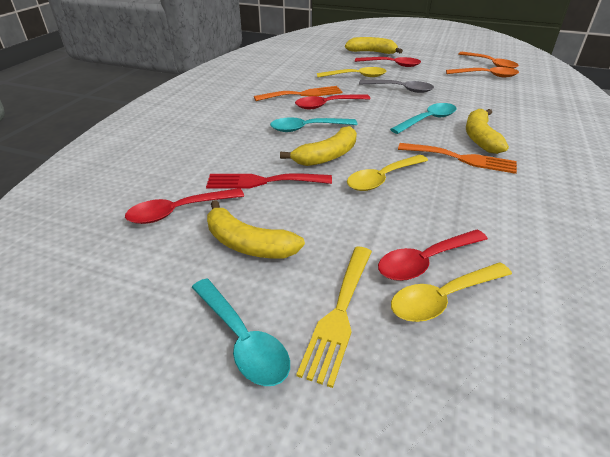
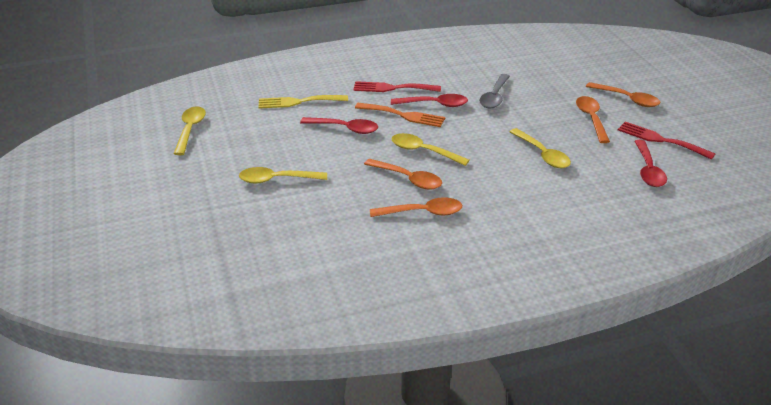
orange fork: [254,86,342,101] [398,143,517,174] = 2 -> [355,103,445,127] = 1
orange spoon: [446,67,519,77] [458,52,519,69] = 2 -> [364,159,442,190] [370,197,462,217] [576,96,610,143] [586,82,660,107] = 4
red fork: [206,173,332,188] = 1 -> [353,81,441,92] [618,122,715,160] = 2
red spoon: [125,188,244,224] [295,94,370,109] [355,57,421,67] [378,230,488,281] = 4 -> [300,117,378,134] [391,94,468,107] [635,140,667,187] = 3
turquoise spoon: [192,278,290,386] [270,117,357,132] [390,103,456,134] = 3 -> none = 0
yellow banana: [207,200,305,258] [280,126,357,166] [345,37,403,54] [466,109,509,154] = 4 -> none = 0
yellow spoon: [317,67,387,78] [347,155,428,191] [391,263,512,322] = 3 -> [174,106,206,155] [239,167,327,184] [391,133,470,166] [509,128,571,168] = 4

